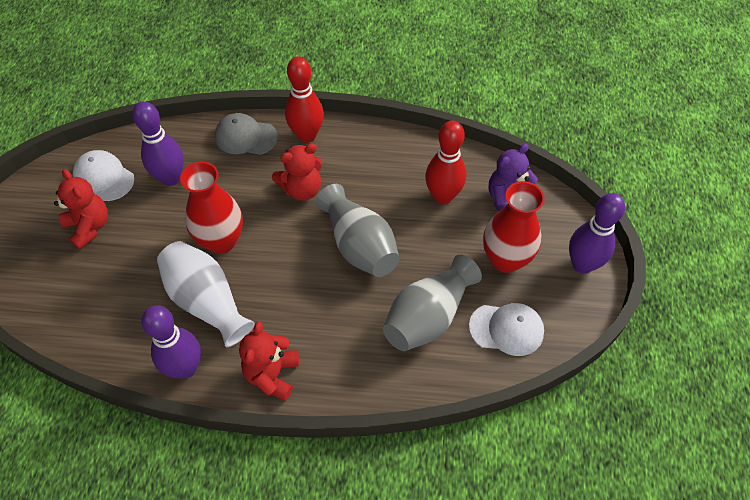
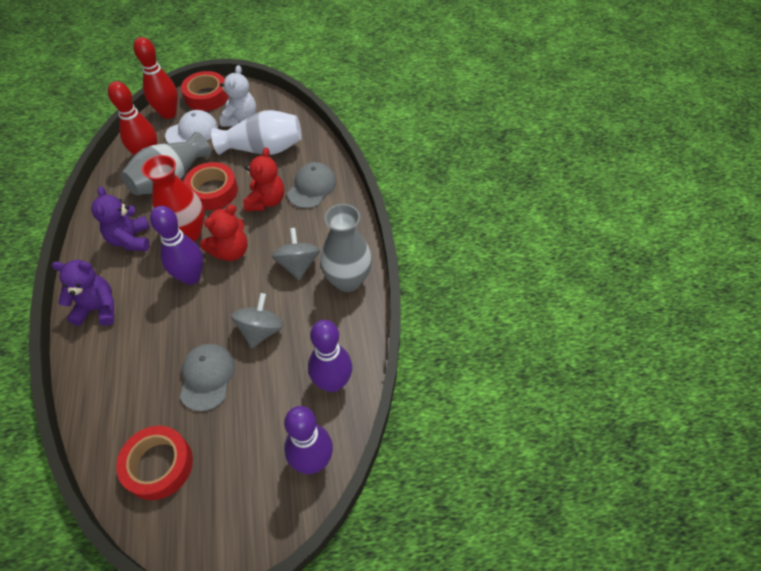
grey cap: [215,113,278,155] = 1 -> [180,344,235,412] [287,162,336,208] = 2
grey spinning top: none = 0 -> [231,293,284,348] [272,228,320,280] = 2
purple teddy bear: [489,144,538,212] = 1 -> [52,260,114,326] [91,186,150,251] = 2
red tape: none = 0 -> [116,426,193,500] [181,71,229,111] [184,162,238,210] = 3
red teddy bear: [54,169,108,250] [239,321,299,401] [272,144,322,201] = 3 -> [200,205,248,261] [243,147,284,211] = 2
red vase: [180,162,243,254] [483,181,545,273] = 2 -> [142,155,205,241] = 1
white cap: [73,150,134,201] [469,303,544,356] = 2 -> [165,110,218,143] = 1
white teddy bear: none = 0 -> [220,65,256,127] = 1

